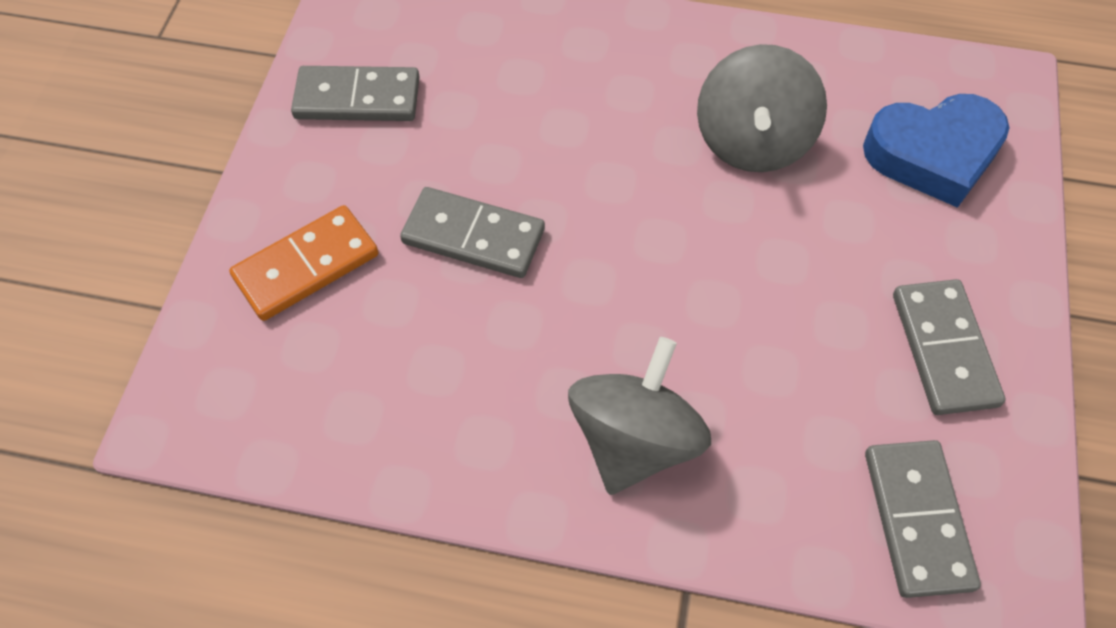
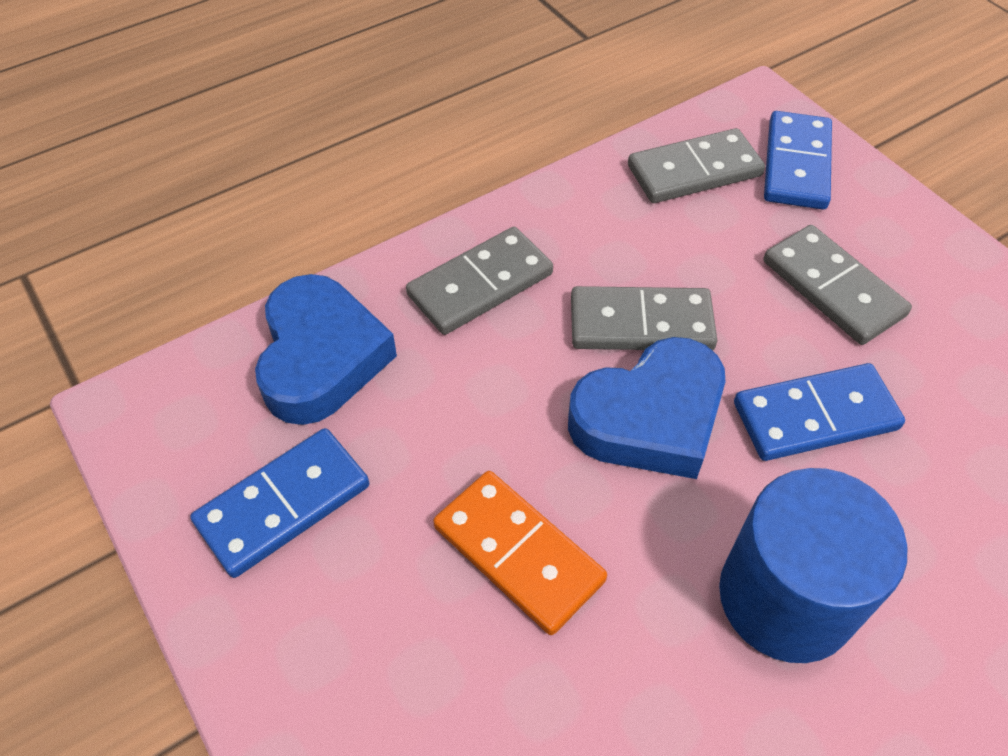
blue cylinder: none = 0 -> [719,468,907,663] = 1
blue domino: none = 0 -> [190,428,369,578] [734,363,905,461] [764,111,832,210] = 3
blue heart: [863,94,1010,208] = 1 -> [255,274,397,425] [568,337,725,479] = 2
grey spinning top: [568,337,711,495] [697,44,827,172] = 2 -> none = 0

